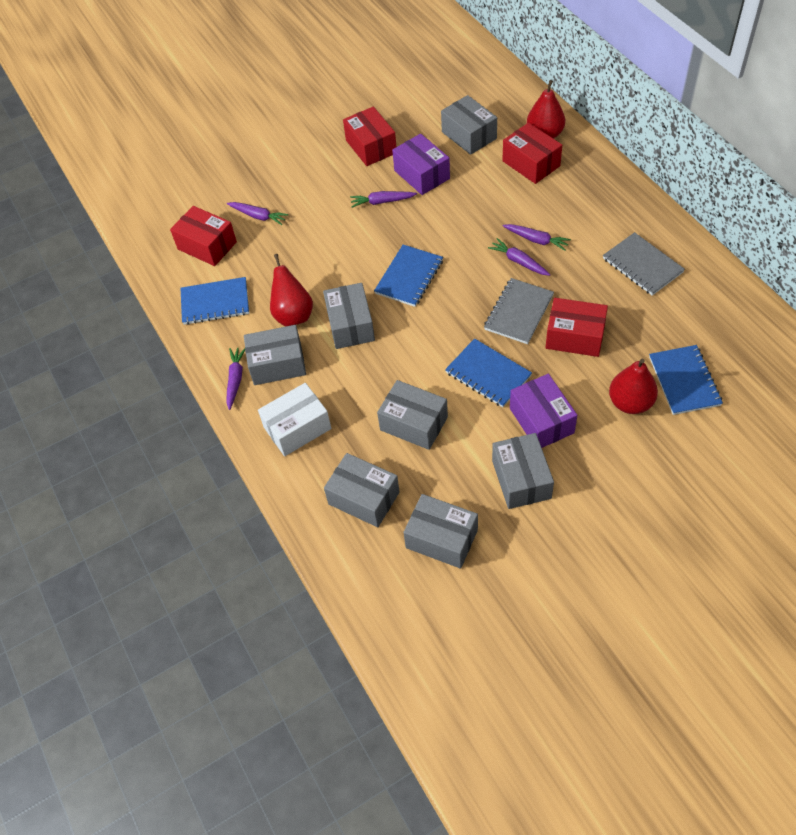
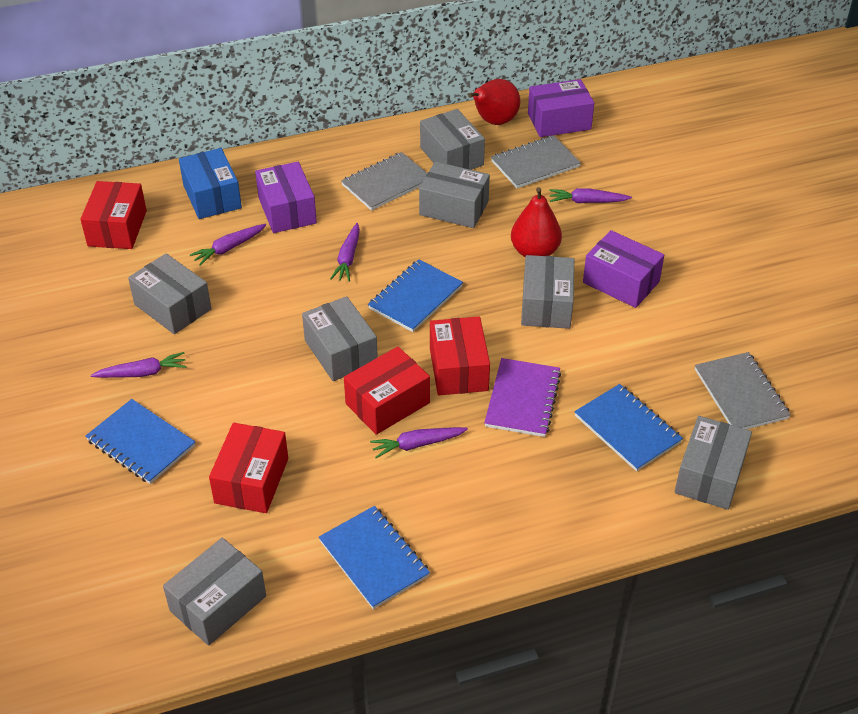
blue box: none = 0 -> [179,148,242,219] = 1
grey notebook: [484,278,554,344] [603,232,685,296] = 2 -> [341,152,427,211] [491,135,581,188] [695,352,791,429] = 3
purple box: [392,134,450,195] [510,374,577,448] = 2 -> [255,162,317,233] [528,79,594,137] [583,230,664,308] = 3
purple notebook: none = 0 -> [484,358,561,437] = 1
red pear: [270,254,313,326] [527,80,565,139] [609,359,658,414] = 3 -> [468,79,520,125] [511,187,562,257] = 2
white box: [258,383,331,456] = 1 -> none = 0

